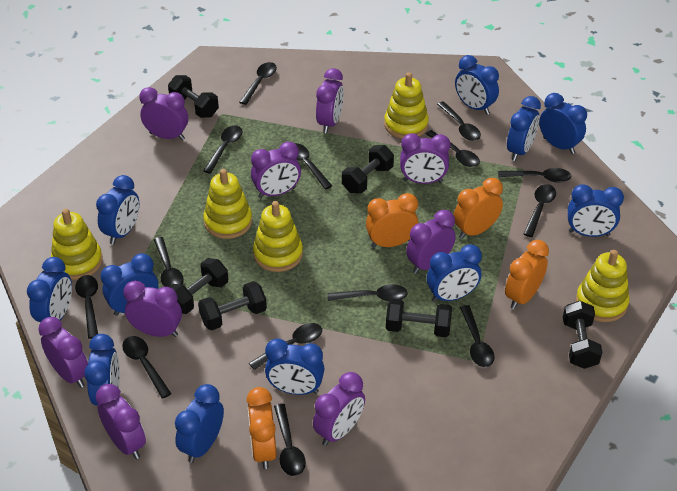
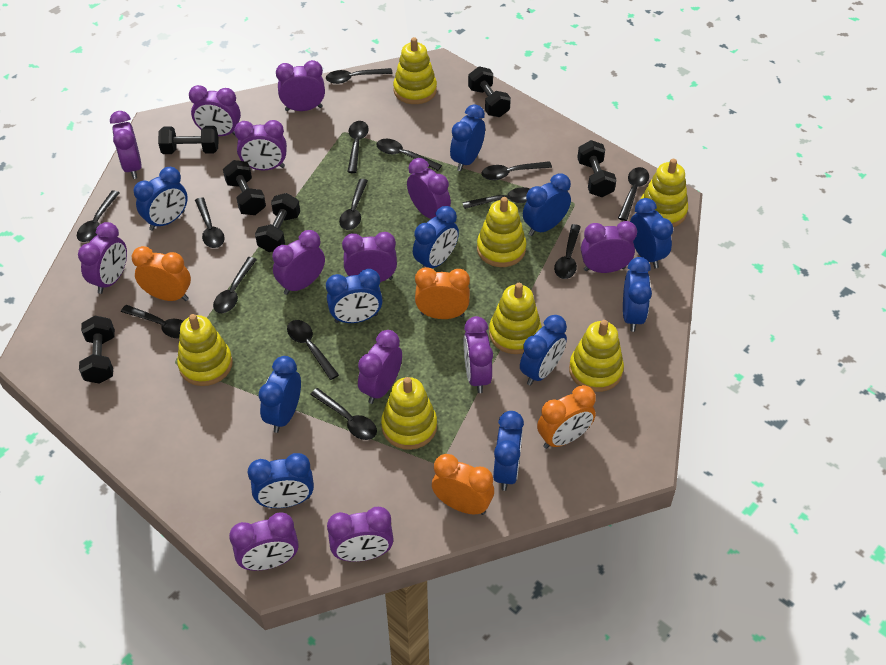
purple clock: [38,317,88,388] [96,384,146,459] [123,280,182,337] [139,87,188,140] [251,142,301,198] [313,372,365,446] [316,68,344,133] [400,133,451,184] [406,210,456,274] = 9 -> [78,222,127,294] [110,111,142,179] [189,85,241,136] [229,513,299,571] [234,120,287,170] [272,230,325,295] [276,60,325,111] [327,507,394,562] [342,232,397,282] [358,330,402,404] [407,158,451,219] [464,316,493,393] [581,221,637,273] = 13
yellow stacking toy: [51,209,103,280] [204,169,252,239] [253,201,303,272] [384,72,429,139] [576,250,629,322] = 5 -> [177,314,233,386] [381,377,437,450] [393,37,437,104] [477,197,526,267] [489,283,542,354] [569,320,624,392] [641,159,688,227] = 7

